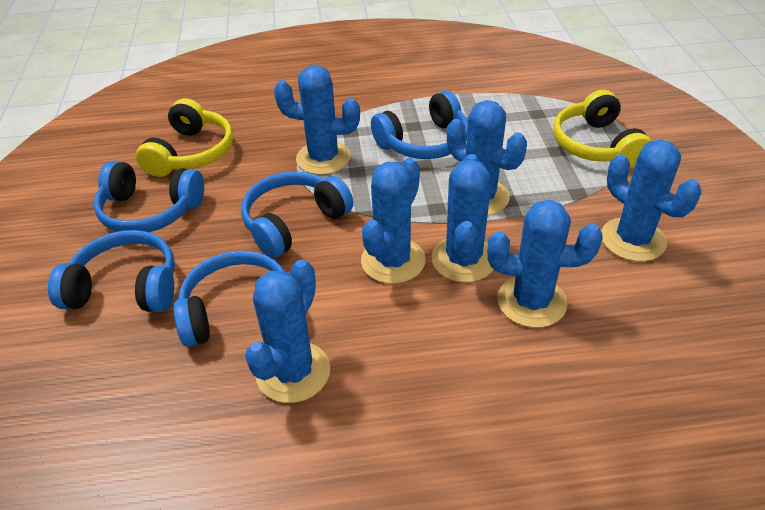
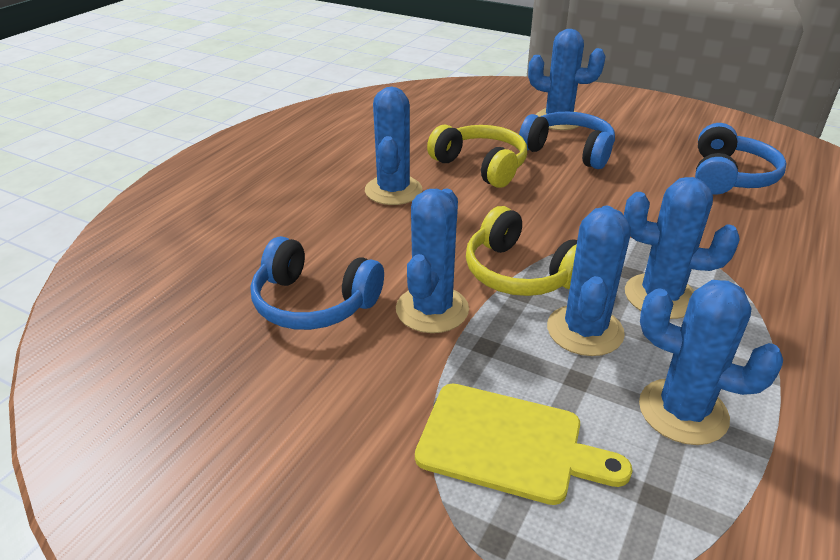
blue cactus: [245,260,330,403] [274,65,360,175] [361,158,426,284] [431,154,494,282] [447,100,527,216] [487,200,603,328] [601,140,701,262] = 7 -> [365,87,422,205] [396,188,469,333] [528,29,606,130] [547,206,631,356] [624,177,740,319] [639,280,783,445] = 6
blue headphones: [48,230,175,312] [93,161,204,232] [173,250,284,347] [241,171,354,258] [371,91,468,159] = 5 -> [251,236,384,330] [519,112,615,169] [695,123,787,195] = 3
yellow cutting board: none = 0 -> [415,384,632,505] = 1

